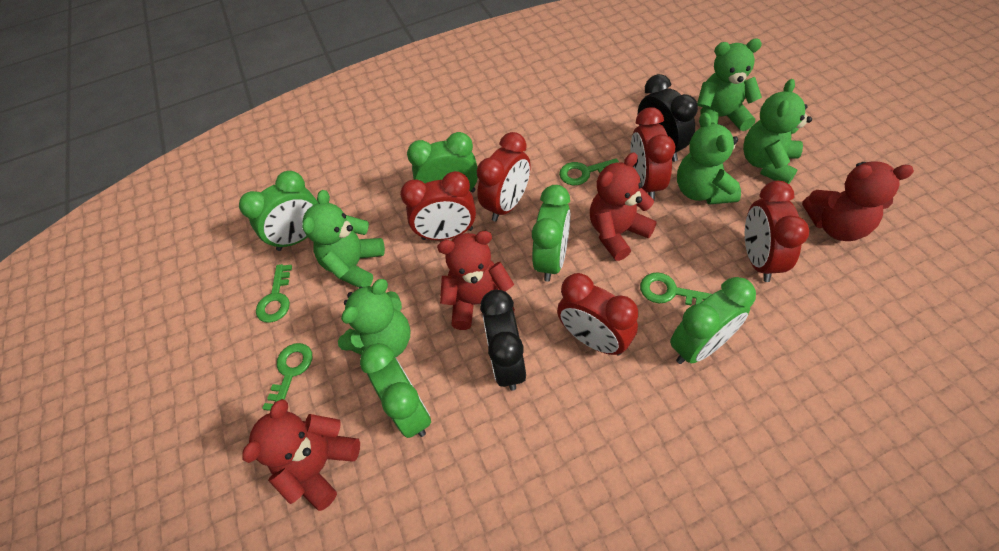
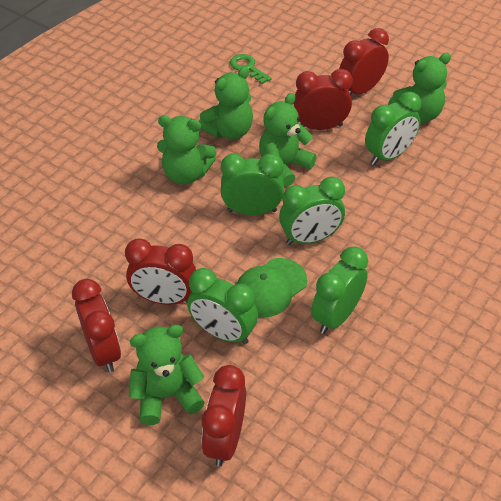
black clock: [480,289,526,391] [638,74,698,162] = 2 -> none = 0
green cap: none = 0 -> [236,258,307,318] = 1
green key: [256,264,292,323] [262,343,312,411] [559,158,619,185] [640,272,712,305] = 4 -> [230,54,272,84] = 1
red teddy bear: [242,399,360,511] [437,231,515,330] [590,152,657,261] [802,161,914,241] = 4 -> none = 0

